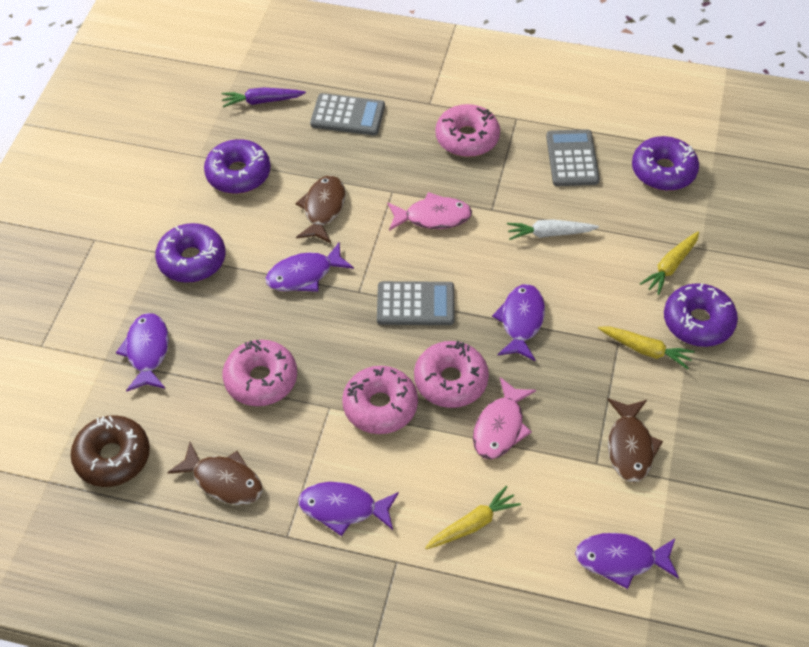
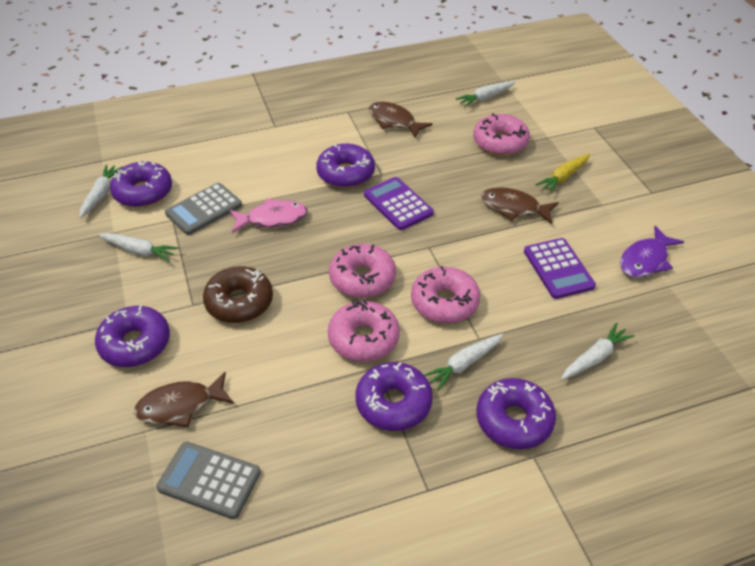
grey calculator: [310,93,385,135] [377,281,455,325] [546,129,600,186] = 3 -> [156,442,261,519] [165,183,242,235] = 2
pink fish: [387,192,472,231] [473,377,536,460] = 2 -> [230,198,308,233] = 1
purple calculator: none = 0 -> [364,177,434,230] [524,238,596,299] = 2
purple carrot: [222,88,306,107] = 1 -> none = 0
purple donut: [155,223,225,283] [204,139,271,194] [632,136,699,191] [664,283,738,347] = 4 -> [95,306,170,367] [110,161,172,208] [316,144,375,188] [356,362,433,431] [476,378,556,449] = 5
purple fish: [116,313,169,392] [265,242,354,292] [298,482,399,536] [492,284,545,361] [575,533,679,589] = 5 -> [620,226,684,278] = 1
white carrot: [507,219,599,240] = 1 -> [79,164,123,218] [98,233,179,262] [424,334,503,391] [456,81,516,107] [561,322,635,380] = 5
yellow carrot: [425,486,521,549] [598,326,695,369] [640,231,699,295] = 3 -> [535,154,590,194] = 1

